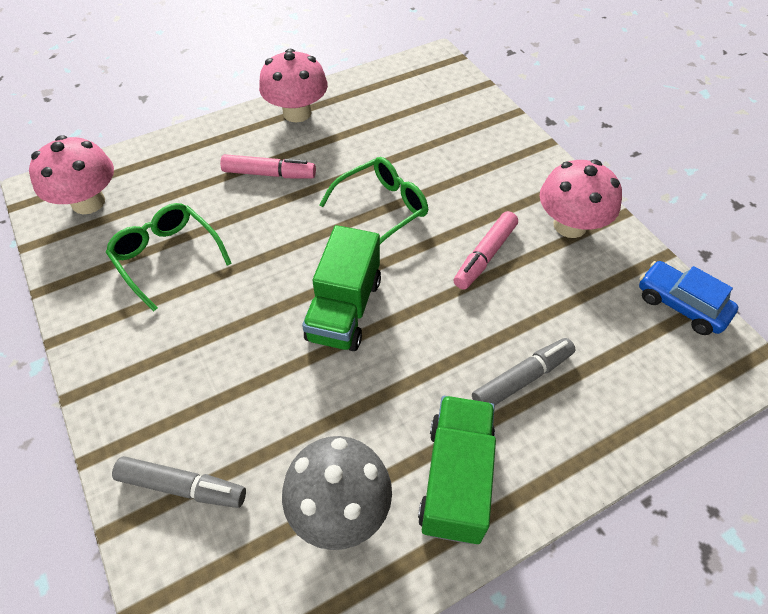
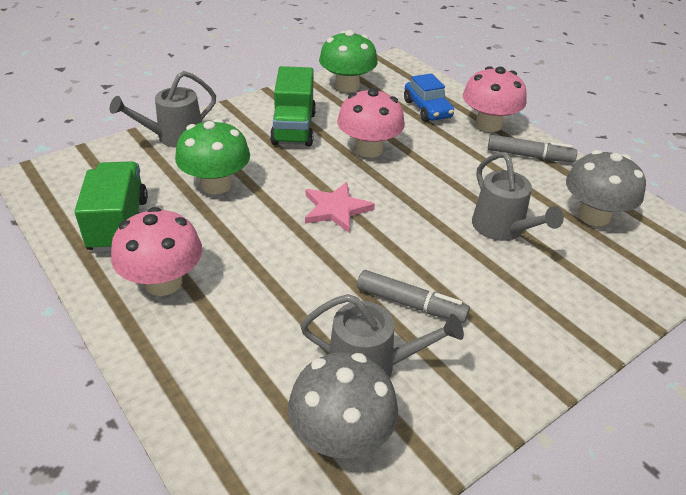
green glasses: [106,203,232,311] [319,157,428,244] = 2 -> none = 0
green mushroom: none = 0 -> [175,119,250,194] [319,30,378,92] = 2
grey mushroom: [282,436,392,550] = 1 -> [288,352,398,458] [566,150,646,226] = 2
grey watering can: none = 0 -> [110,71,216,148] [300,294,464,378] [472,152,564,241] = 3
pink marker: [220,154,316,178] [454,211,518,290] = 2 -> none = 0
pink star: none = 0 -> [305,182,375,233] = 1

